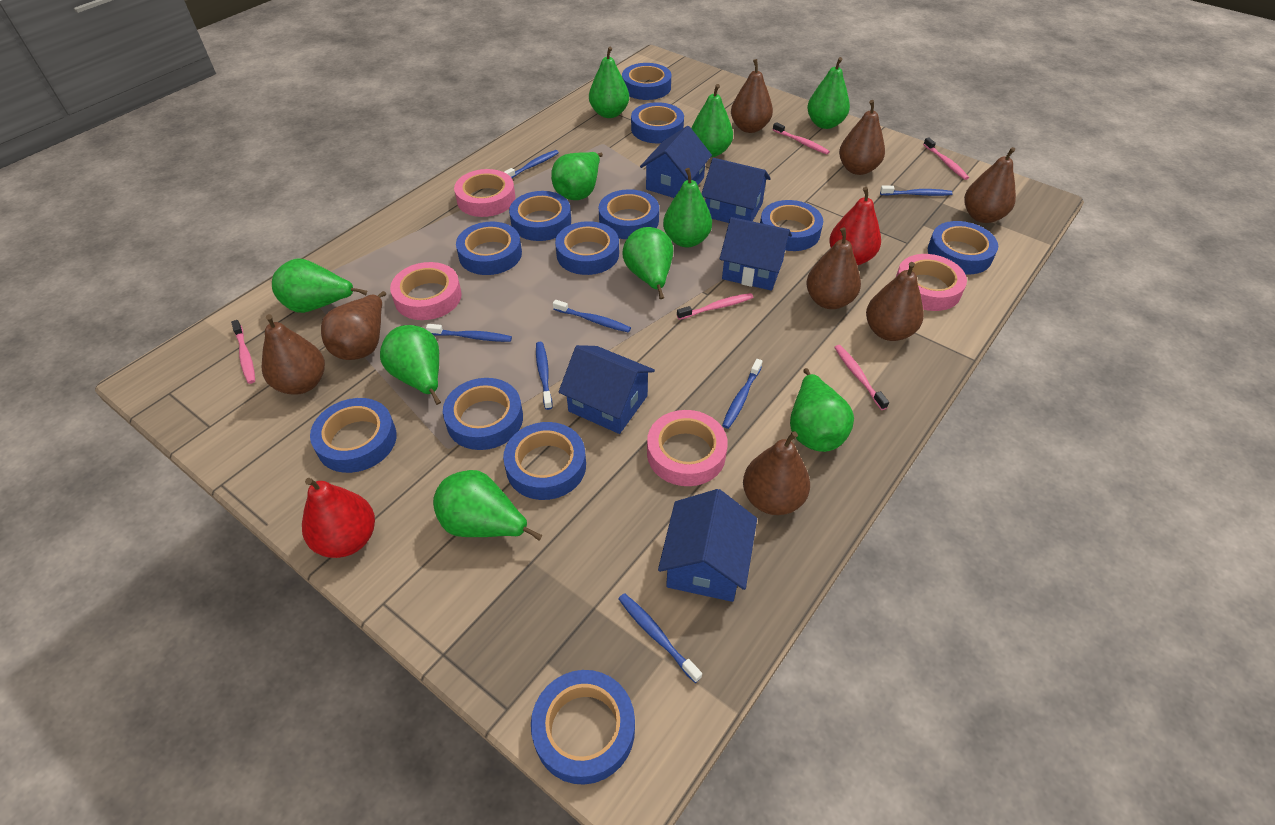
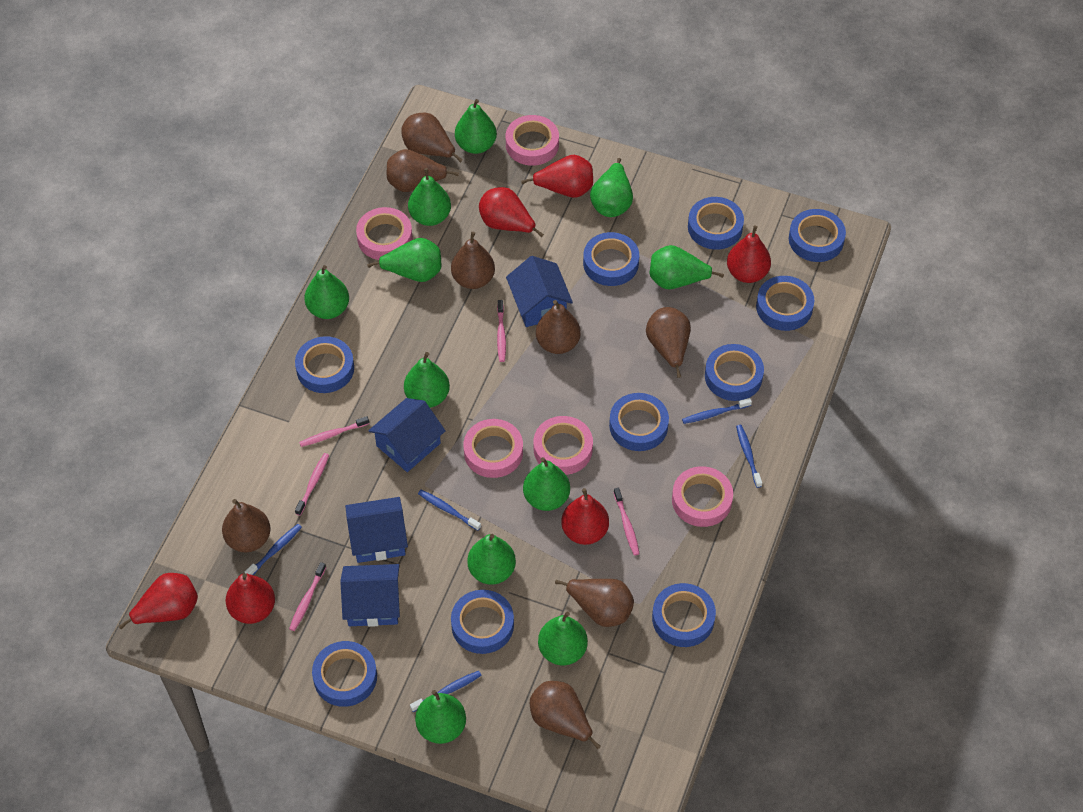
blue house: [559,345,655,434] [640,126,712,198] [658,489,757,602] [701,158,771,223] [719,217,792,291] = 5 -> [340,564,400,627] [345,497,408,563] [368,398,446,472] [506,256,573,327] = 4
blue tape: [310,398,397,473] [443,378,523,450] [456,222,522,275] [503,422,586,500] [509,191,571,241] [531,670,635,785] [555,221,619,275] [599,189,659,239] [622,63,671,100] [631,102,684,144] [760,200,823,251] [928,221,998,274] = 12 -> [295,336,354,393] [312,641,377,707] [451,590,514,654] [583,232,639,286] [609,393,669,451] [652,583,716,647] [688,197,744,250] [705,344,764,401] [756,276,814,331] [789,209,846,262] = 10
blue toothbrush: [426,324,512,342] [504,150,559,178] [536,342,553,410] [553,300,631,333] [618,593,702,683] [722,359,763,429] [880,186,952,196] = 7 -> [245,524,302,575] [410,671,482,712] [418,490,481,531] [682,398,752,424] [736,425,762,488] = 5
green pear: [272,258,367,313] [380,325,441,405] [433,470,542,541] [551,152,603,200] [589,47,629,118] [622,227,673,299] [663,168,712,247] [691,84,733,157] [790,368,854,452] [807,57,850,129] = 10 -> [305,265,349,319] [367,238,441,282] [404,352,450,408] [408,168,451,226] [415,690,466,744] [455,99,497,154] [467,534,516,585] [523,457,570,511] [538,612,588,665] [590,158,633,217] [650,245,724,289] = 11
pink tape: [390,262,462,320] [454,169,515,217] [647,410,728,486] [896,254,967,311] = 4 -> [356,207,413,260] [464,419,523,478] [506,115,559,166] [534,416,593,475] [672,466,733,527] = 5
red pear: [302,478,375,558] [829,187,881,265] = 2 -> [119,573,198,630] [226,573,275,624] [479,187,544,237] [521,155,593,198] [561,488,609,545] [727,226,771,283] = 6

